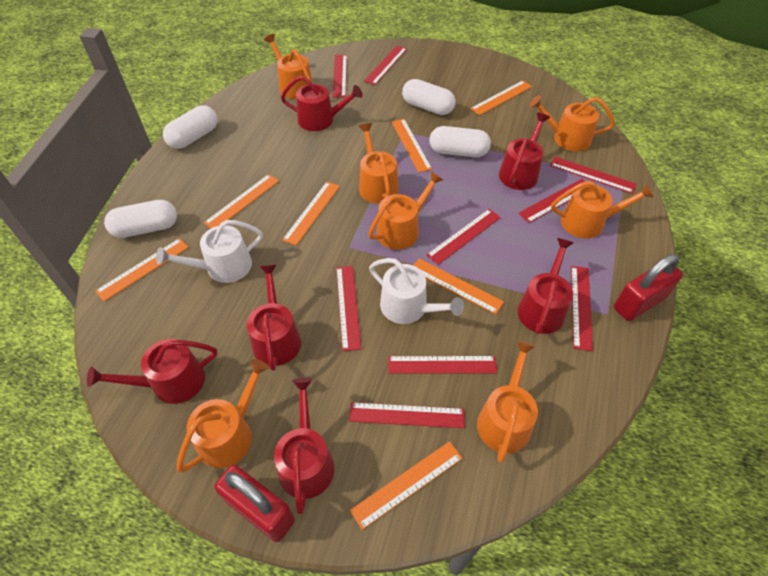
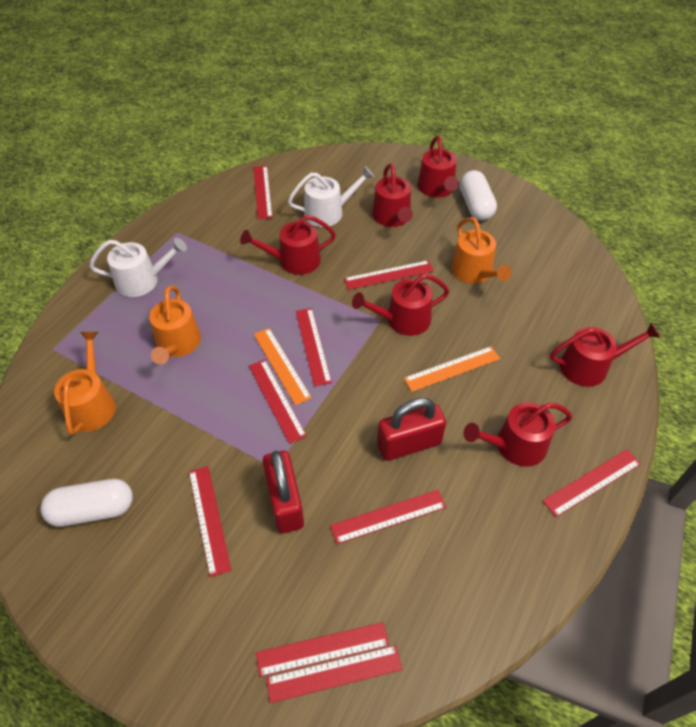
orange ruler: [95,238,189,301] [204,174,279,228] [282,182,340,245] [350,441,463,530] [392,119,432,173] [413,258,504,314] [470,80,532,115] = 7 -> [254,328,312,406] [404,346,500,392] = 2
orange watering can: [177,359,269,472] [264,34,313,99] [358,123,399,204] [368,171,443,250] [477,341,538,463] [529,95,615,152] [551,181,654,239] = 7 -> [54,332,116,435] [149,286,201,365] [451,217,512,283] = 3
white capsule: [104,200,177,238] [163,105,218,149] [402,79,455,115] [429,126,491,157] = 4 -> [40,479,133,527] [460,170,497,221] = 2

